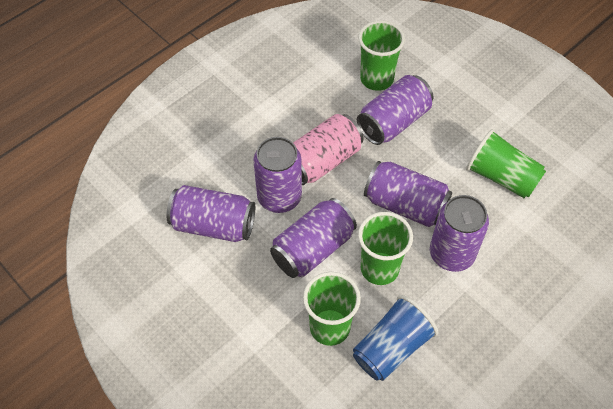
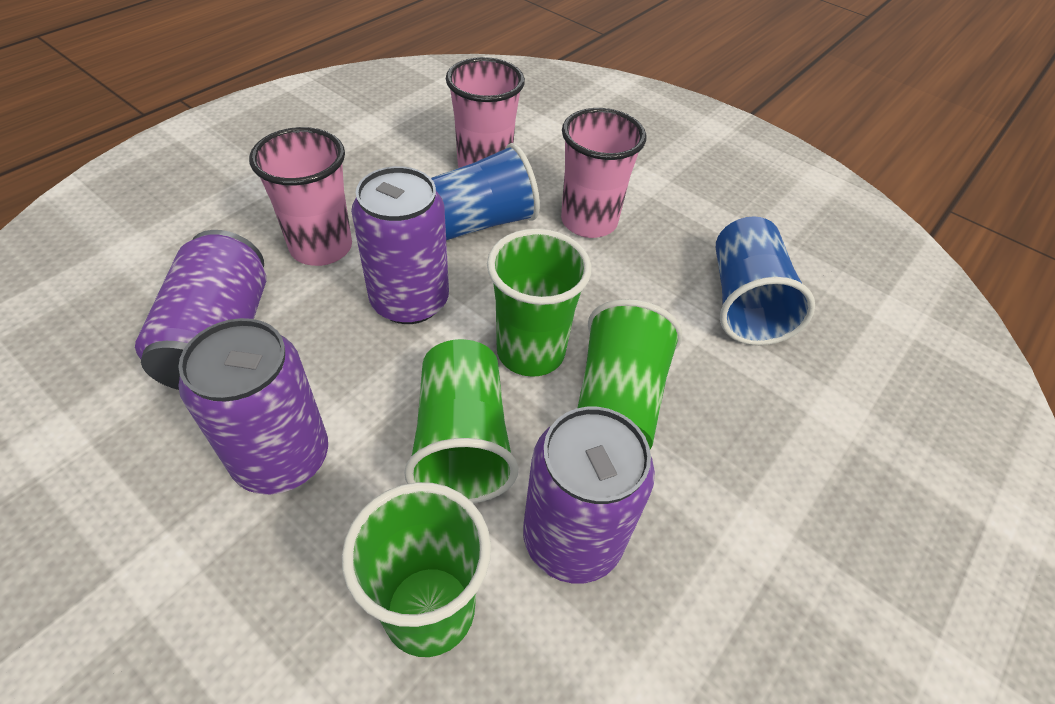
blue cup: [353,295,439,381] = 1 -> [431,143,540,240] [716,216,815,346] = 2
pink can: [293,114,363,185] = 1 -> none = 0
pink cup: none = 0 -> [249,127,352,266] [446,57,525,168] [561,108,646,238] = 3
purple can: [166,185,255,242] [253,137,302,213] [270,198,357,278] [357,75,433,145] [364,161,452,227] [430,195,489,272] = 6 -> [135,230,266,390] [178,318,328,494] [351,166,449,324] [523,407,655,584] = 4

